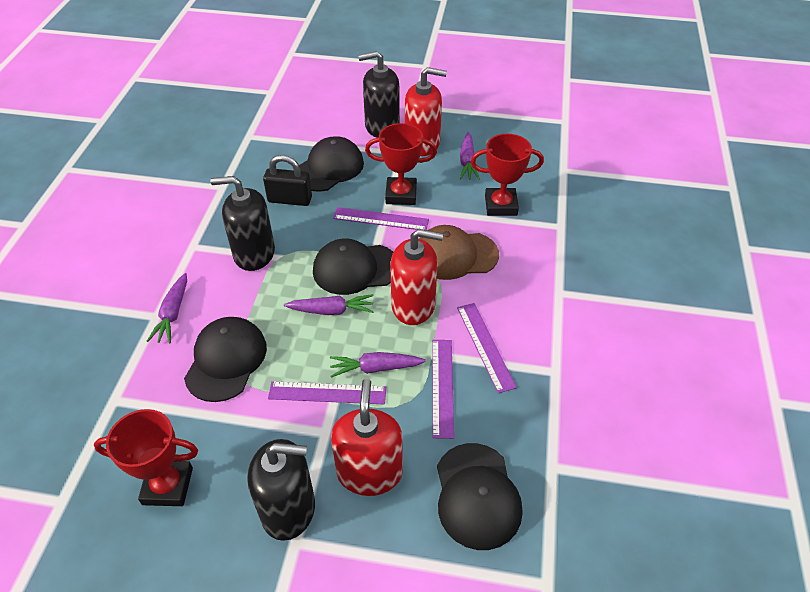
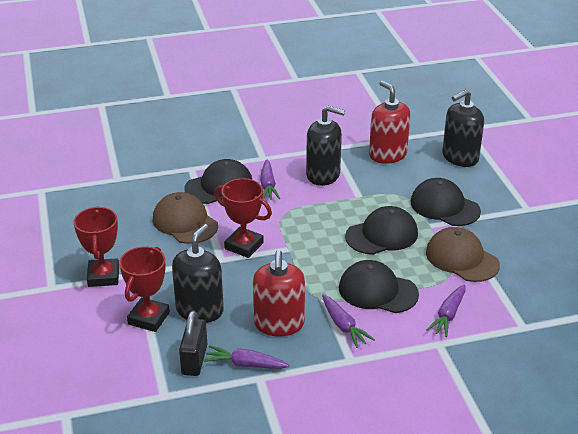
brown cap: [419,225,499,280] = 1 -> [152,192,218,244] [426,227,500,282] = 2
purple ruler: [268,381,386,404] [333,207,429,230] [432,340,454,439] [457,303,517,393] = 4 -> none = 0
red soap dispenser: [331,379,403,496] [391,229,443,325] [405,67,447,156] = 3 -> [253,250,305,337] [369,80,410,164] = 2

